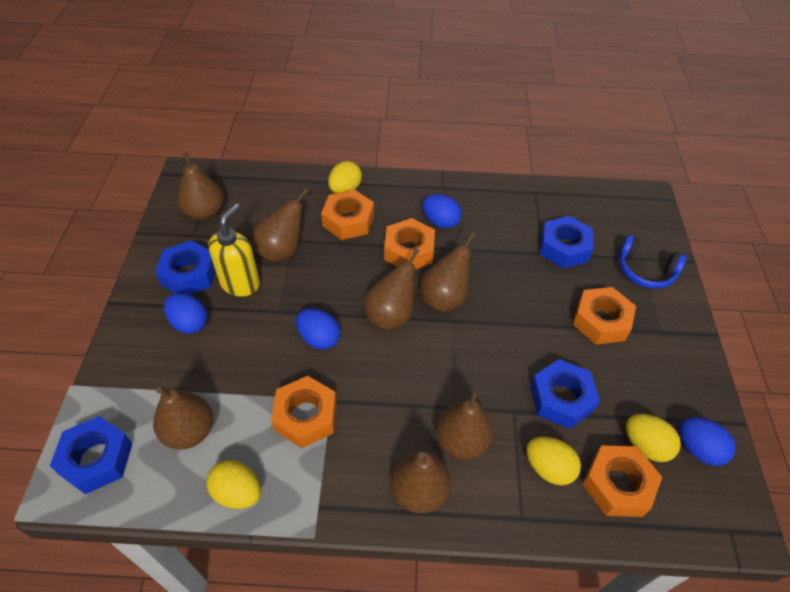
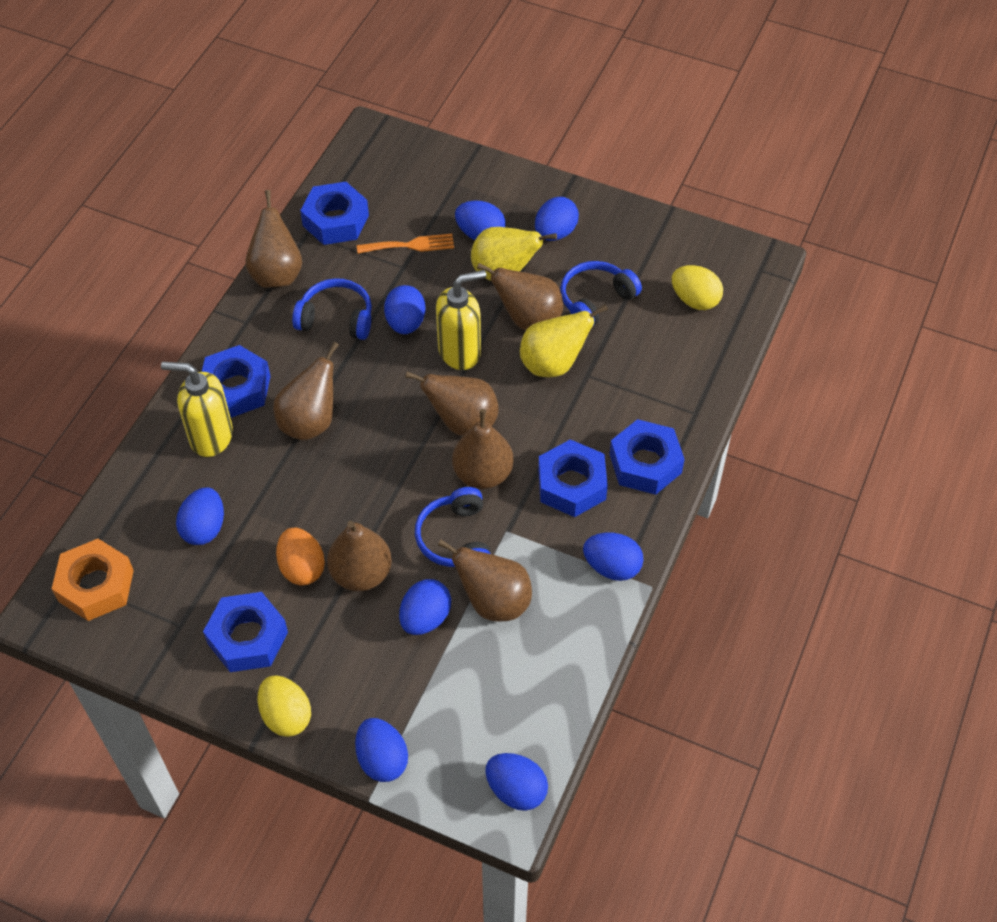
blue egg: [164,293,208,334] [296,308,340,350] [422,194,462,229] [679,417,736,466] = 4 -> [176,487,224,545] [355,718,408,782] [384,285,425,334] [399,579,451,635] [455,200,506,240] [485,753,548,811] [535,197,579,241] [583,533,644,581] = 8
blue headphones: [619,235,687,289] = 1 -> [292,278,372,340] [415,487,491,567] [560,261,642,327] = 3
blue nut: [50,416,133,494] [155,240,215,295] [530,359,600,429] [540,216,593,269] = 4 -> [202,345,271,418] [203,592,288,672] [300,182,369,245] [538,439,608,517] [609,419,685,495] = 5
orange egg: none = 0 -> [276,528,325,585] = 1
orange fork: none = 0 -> [357,234,454,254] = 1
orange nut: [271,376,337,448] [321,190,374,240] [384,218,435,269] [573,287,636,345] [582,445,662,517] = 5 -> [52,539,134,621] = 1
yellow egg: [207,460,261,509] [328,161,362,193] [526,436,581,486] [626,414,681,462] = 4 -> [257,676,311,737] [672,265,723,310] = 2
yellow pear: none = 0 -> [471,227,557,281] [520,304,608,377] = 2
yellow soap dispenser: [208,204,260,297] = 1 -> [161,362,233,457] [436,270,486,370] = 2

